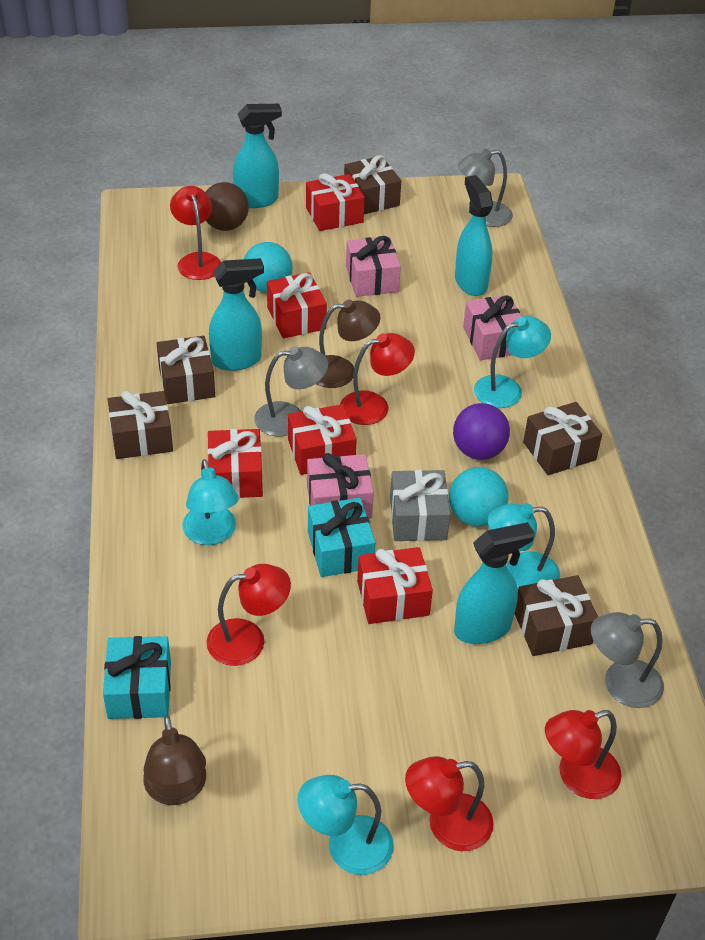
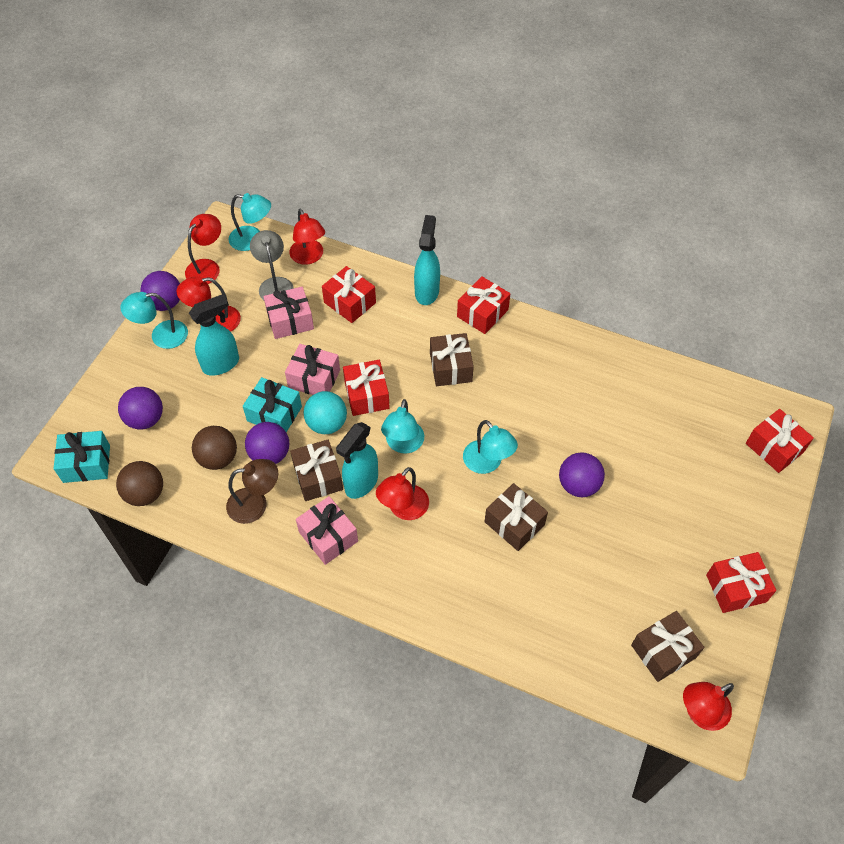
brown ball: [205,182,249,231] = 1 -> [116,461,163,506] [192,426,237,470] = 2
brown gift: [108,391,173,459] [157,336,215,404] [344,155,401,214] [514,575,598,656] [523,402,602,475] = 5 -> [290,440,343,501] [430,333,474,386] [484,483,548,551] [631,611,704,682] = 4
brown lamp: [143,715,206,805] [316,300,381,388] = 2 -> [226,459,278,524] = 1
grey gift: [390,470,450,541] = 1 -> none = 0
grey lamp: [254,346,328,436] [458,149,513,227] [591,612,664,708] = 3 -> [250,230,294,300] = 1
purple ball: [453,403,510,460] = 1 -> [118,387,163,430] [140,271,180,311] [245,422,289,464] [559,452,605,497] = 4
turquoise ball: [244,242,293,292] [449,467,509,527] = 2 -> [303,391,347,434] = 1
turquoise spray bottle: [209,258,264,371] [233,104,282,208] [454,522,535,644] [455,175,493,296] = 4 -> [189,294,239,376] [336,422,378,499] [414,215,440,305] = 3

